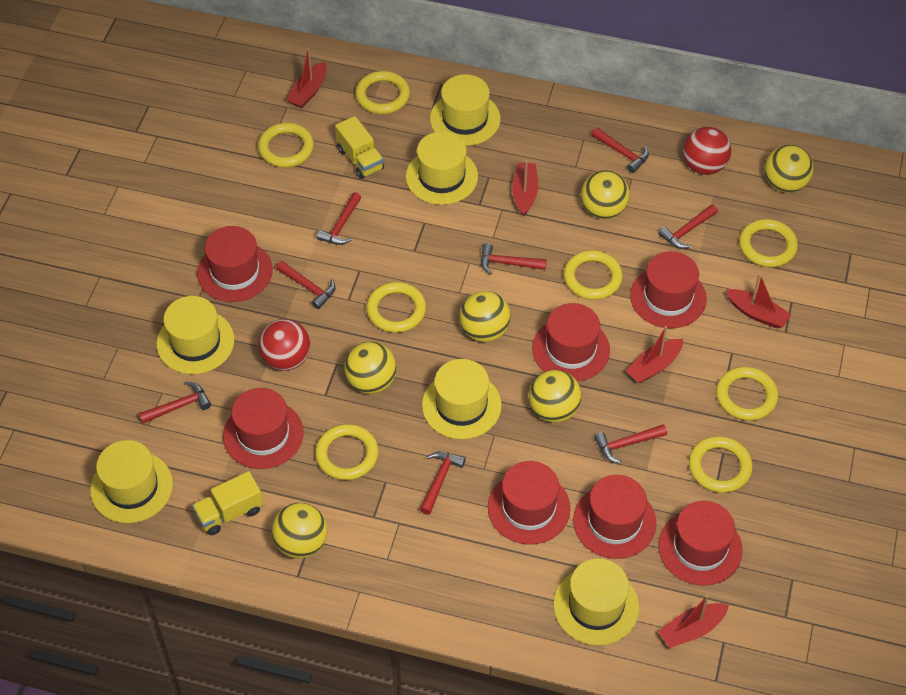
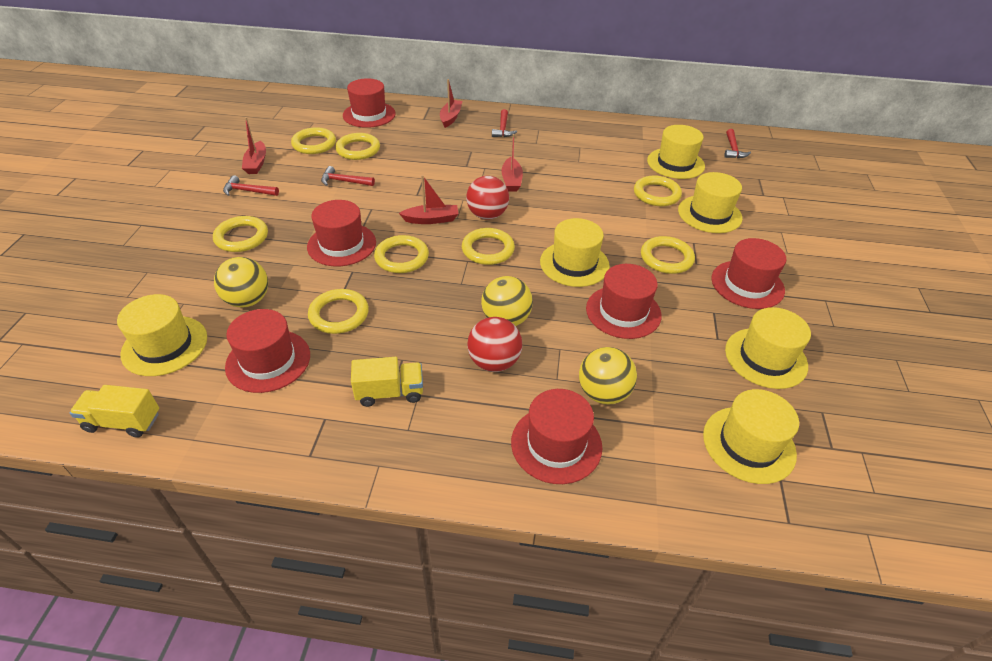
red boat: [286,48,326,108] [512,160,538,216] [625,326,683,383] [658,595,729,648] [726,274,792,329] = 5 -> [242,117,266,174] [399,175,458,224] [440,79,462,128] [501,134,523,192] = 4
red hammer: [138,381,211,424] [276,261,336,309] [316,192,362,245] [420,451,466,515] [481,243,547,275] [592,127,649,173] [594,424,667,464] [658,204,718,249] = 8 -> [223,175,279,196] [321,166,375,186] [492,109,517,137] [724,129,751,158] = 4
red hat: [197,226,273,302] [223,388,304,469] [488,461,570,545] [532,303,610,382] [573,475,656,559] [630,251,707,328] [658,501,743,585] = 7 -> [225,309,310,393] [307,200,376,266] [343,78,396,128] [511,389,602,484] [586,264,662,339] [711,238,786,309] = 6
yellow ball: [272,503,327,559] [344,342,397,394] [459,291,511,342] [529,370,582,423] [581,170,630,219] [764,144,814,193] = 6 -> [214,257,268,307] [481,276,533,326] [579,347,637,405] = 3

